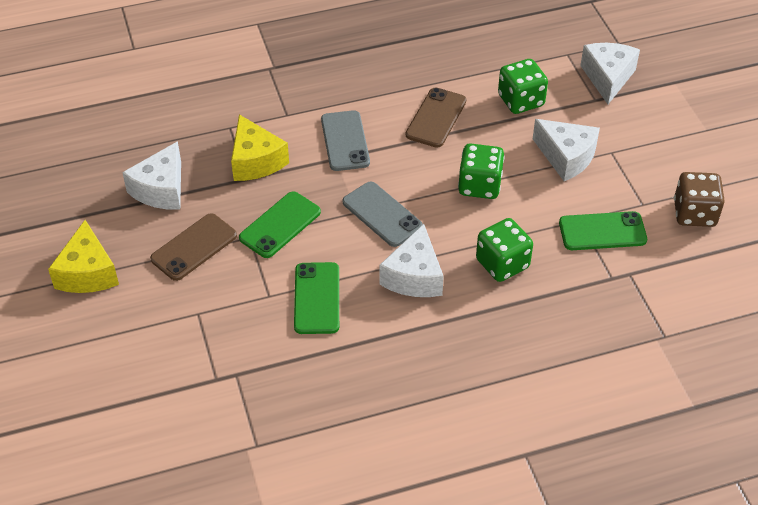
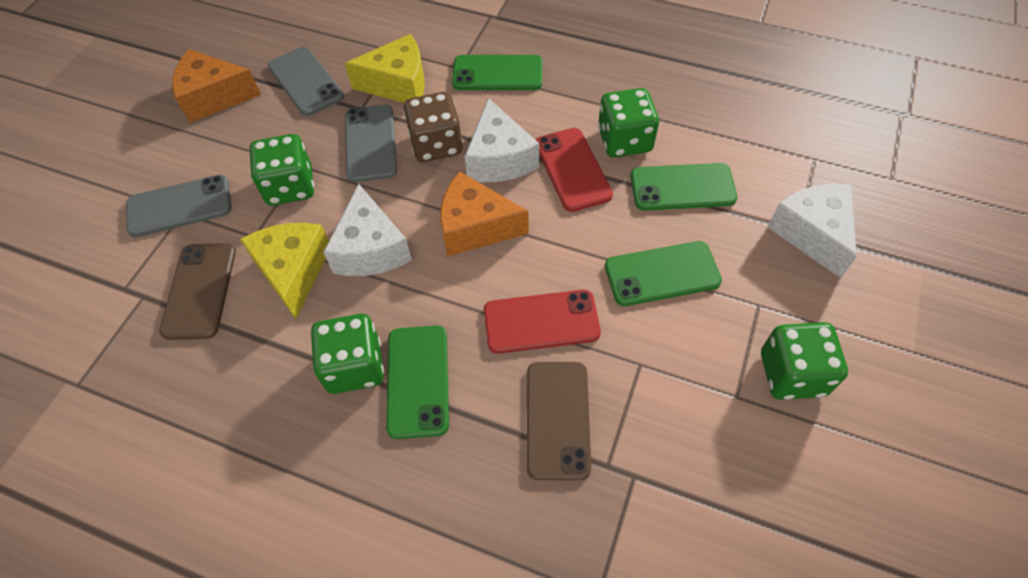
green dice: [458,143,505,199] [476,218,533,282] [498,59,548,114] = 3 -> [250,134,314,206] [311,314,384,394] [598,88,659,158] [761,322,848,400] = 4
green phone: [239,192,321,258] [294,262,339,334] [559,211,647,250] = 3 -> [386,326,449,439] [452,55,542,90] [605,241,722,306] [631,163,737,210] = 4
grey phone: [321,110,370,171] [343,182,423,247] = 2 -> [126,175,232,237] [268,47,344,116] [345,105,397,182] = 3
orange cheese: none = 0 -> [172,49,261,123] [440,171,529,256] = 2
red phone: none = 0 -> [484,290,601,354] [536,128,613,212] = 2
white cheese: [122,141,181,210] [379,224,444,297] [533,119,600,181] [580,43,640,104] = 4 -> [323,184,412,276] [465,98,539,182] [767,183,857,278] = 3

